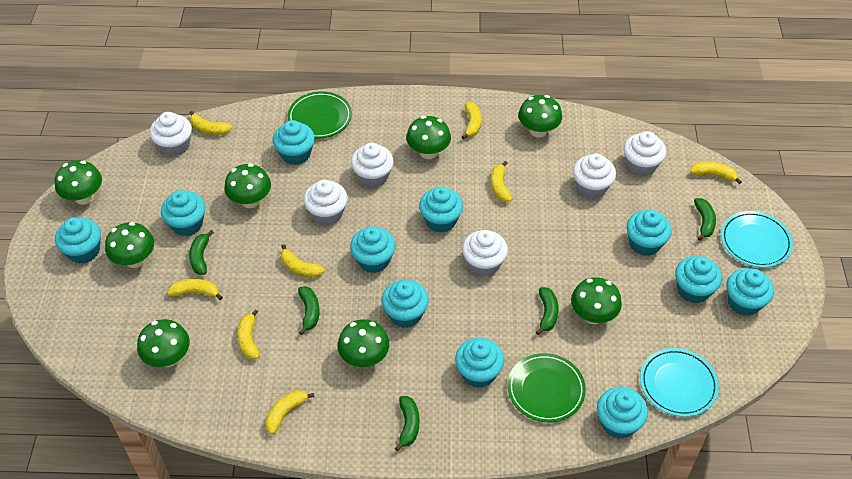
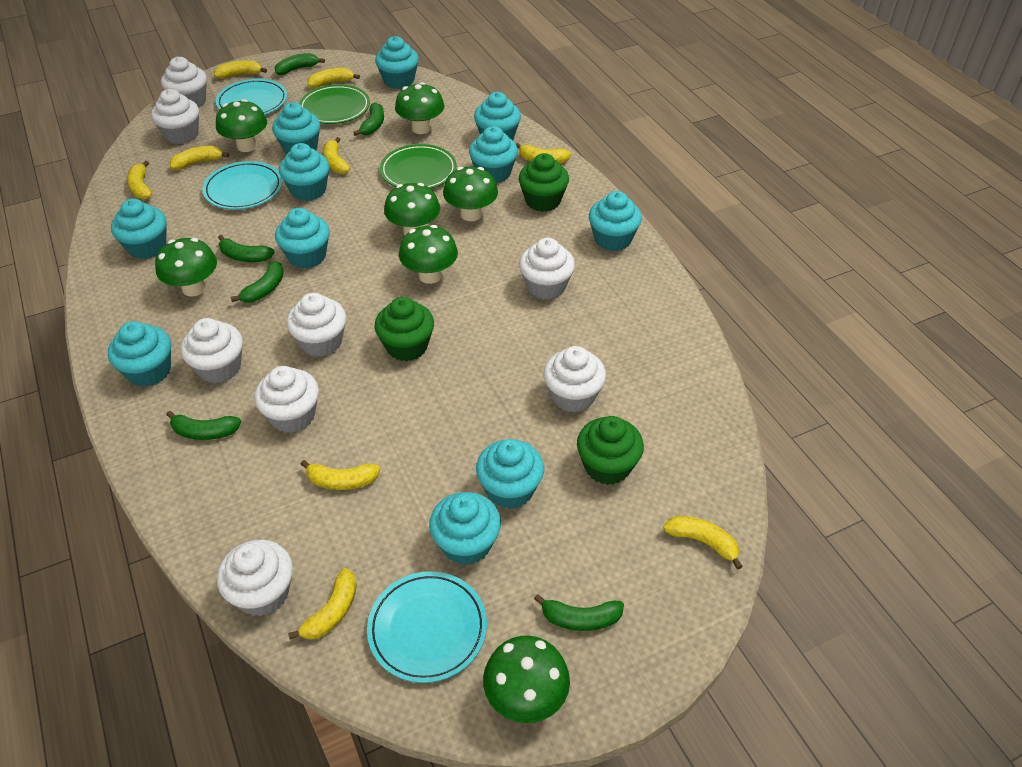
green banana: [189,230,214,275] [298,286,320,335] [395,396,420,451] [536,287,559,335] [694,198,716,241] = 5 -> [166,411,241,440] [218,235,275,262] [231,261,284,303] [275,53,325,75] [353,102,384,136] [534,594,624,631] = 6
green cupcake: none = 0 -> [374,297,434,362] [519,153,569,212] [577,416,644,485] = 3
green mushroom: [54,160,102,205] [105,222,154,268] [137,319,190,367] [224,164,271,208] [338,319,389,367] [406,116,451,159] [518,95,562,138] [571,277,622,324] = 8 -> [155,238,217,297] [216,99,267,152] [384,183,440,235] [395,82,444,134] [399,225,458,284] [443,167,498,221] [483,636,570,723] = 7
turquoise plate: [640,348,719,417] [721,211,793,268] = 2 -> [202,161,282,210] [216,79,287,115] [367,571,487,683] = 3
white cupcake: [150,112,192,156] [304,180,348,225] [351,143,394,188] [462,230,508,277] [573,153,616,199] [624,131,666,176] = 6 -> [151,89,199,144] [161,57,207,108] [181,318,243,384] [217,540,293,616] [254,366,319,433] [286,293,346,357] [519,238,575,300] [543,346,606,413] = 8
yellow banana: [167,279,223,300] [190,111,232,135] [237,309,260,360] [265,391,314,434] [281,244,325,278] [462,102,481,139] [491,161,512,202] [690,162,742,184] = 8 -> [127,161,152,199] [170,146,229,170] [214,60,267,79] [288,568,357,640] [301,460,380,490] [308,68,360,88] [323,137,350,174] [516,143,571,163] [663,516,743,570] = 9

